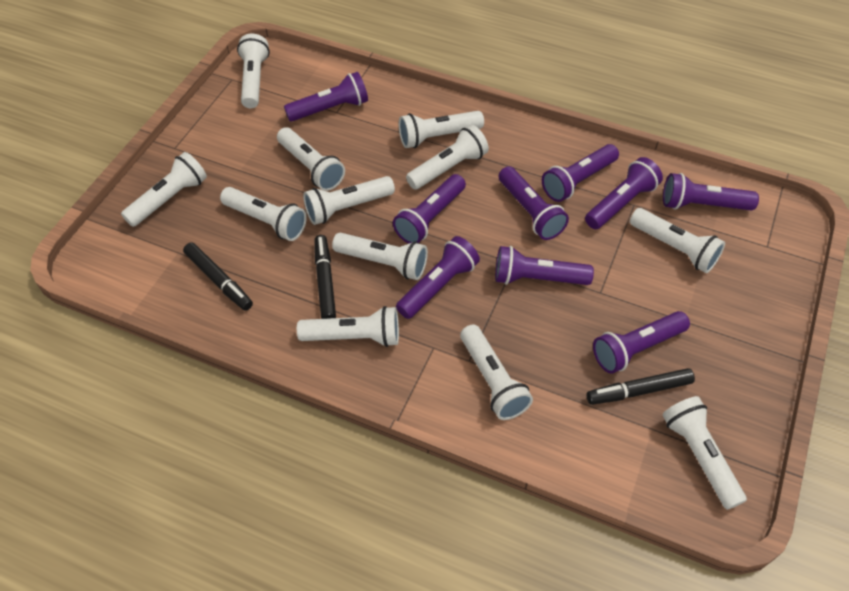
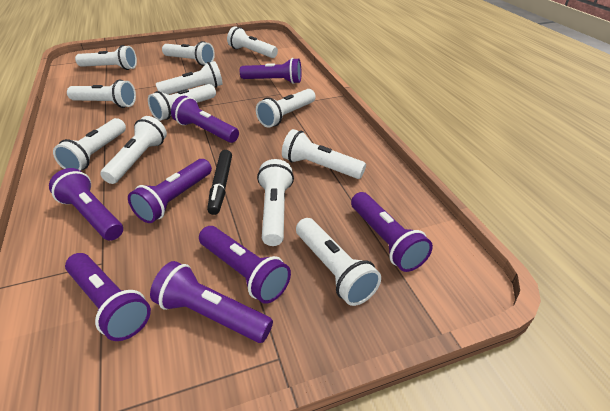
black marker: [183,242,253,311] [315,235,336,319] [586,368,695,405] = 3 -> [207,150,232,215] = 1
purple flashlight: [284,72,368,122] [393,174,466,243] [396,236,480,319] [495,246,594,285] [499,166,569,240] [542,144,619,202] [585,157,663,229] [593,311,690,374] [663,173,759,211] = 9 -> [49,168,123,241] [65,253,151,341] [128,159,212,223] [150,261,273,343] [171,96,239,143] [199,226,291,304] [240,58,301,84] [351,192,433,272] = 8

